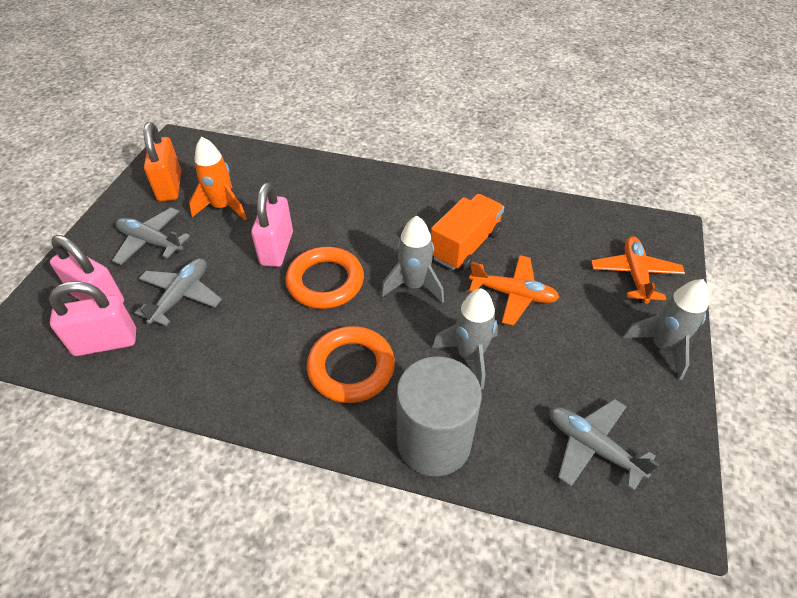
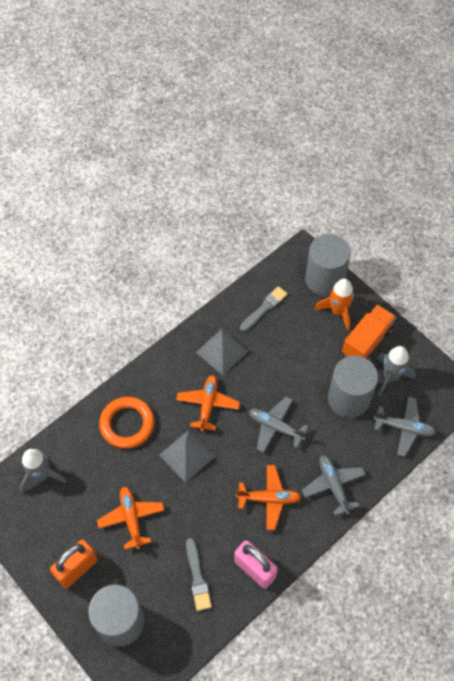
grey brush: none = 0 -> [186,538,212,611] [240,286,287,332] = 2
grey cylinder: [397,356,482,476] = 1 -> [88,584,144,647] [305,234,351,296] [328,356,378,418] = 3
grey pyramid: none = 0 -> [159,430,215,483] [196,329,249,375] = 2
grey rocket: [381,215,444,304] [432,288,498,389] [623,279,709,380] = 3 -> [20,449,67,494] [377,346,416,396] = 2
orange plane: [469,255,560,326] [591,236,685,304] = 2 -> [97,487,165,550] [176,375,240,432] [236,465,301,530] = 3
orange ring: [285,247,364,309] [307,326,395,403] = 2 -> [99,397,155,449] = 1
pink padlock: [49,281,136,356] [50,235,124,303] [251,182,293,267] = 3 -> [234,540,278,589] = 1

